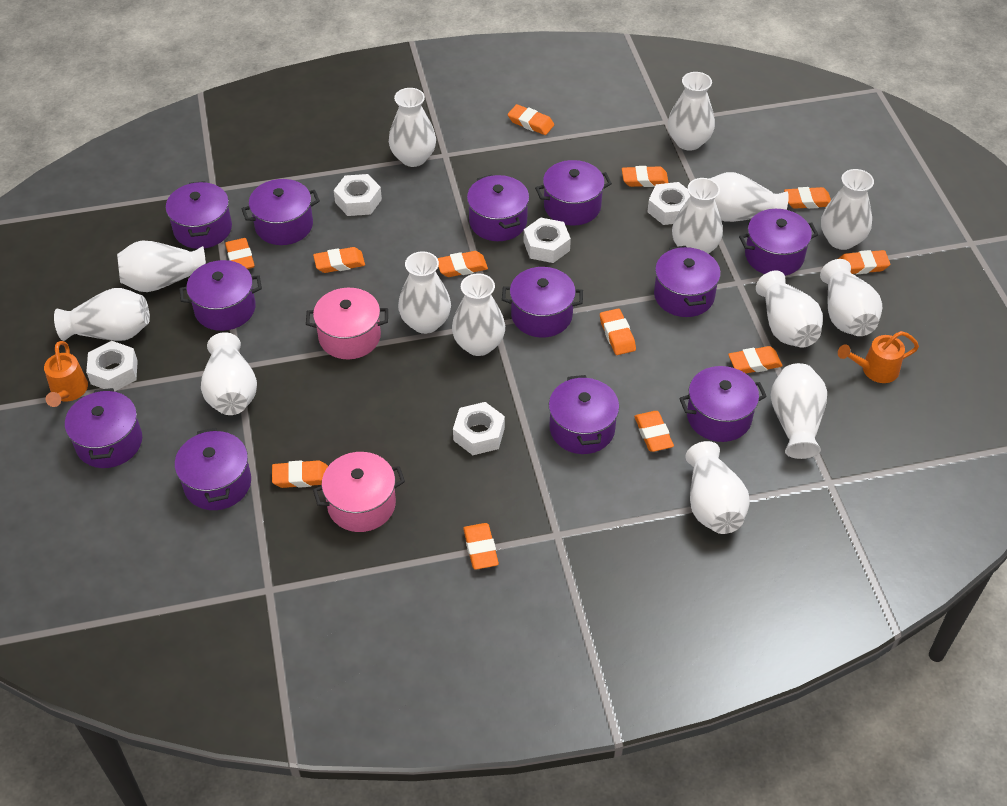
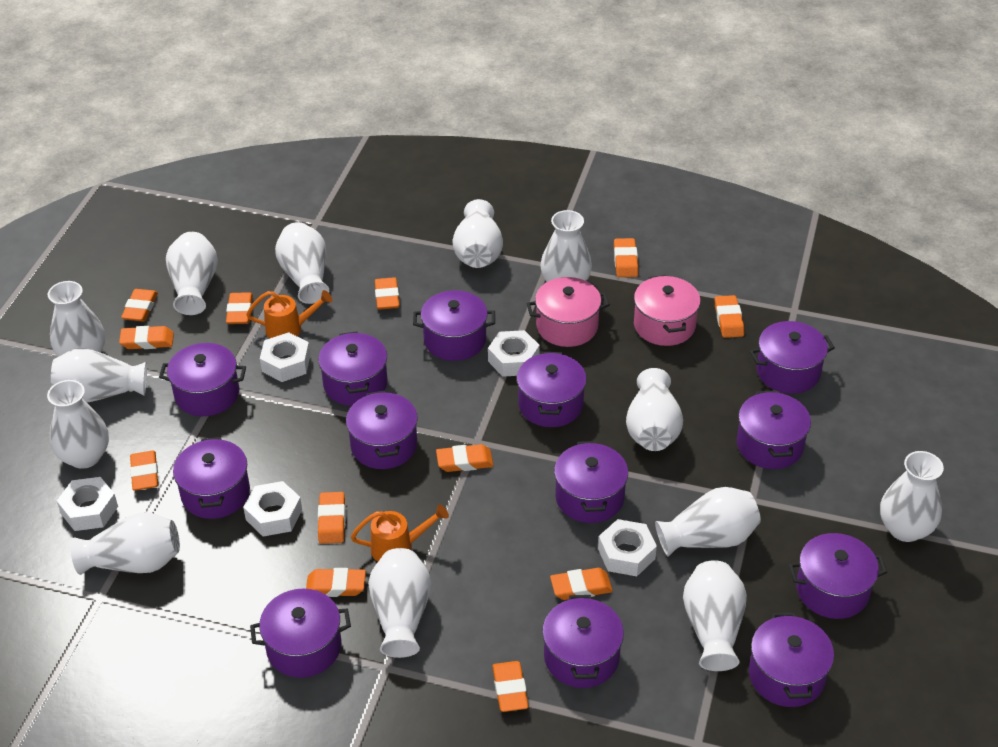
purple pot: [65,388,142,468] [166,181,232,249] [175,428,251,510] [179,260,262,331] [242,179,320,245] [467,175,529,241] [502,267,583,338] [535,160,612,225] [549,375,619,454] [654,246,721,317] [679,366,767,442] [739,209,818,276] = 12 -> [159,343,246,416] [173,437,250,519] [250,589,351,678] [318,331,388,406] [346,390,418,469] [413,290,495,361] [517,352,587,427] [542,595,624,688] [554,441,628,523] [737,391,811,469] [749,612,834,707] [750,321,835,394] [789,533,888,619] = 13
white vase: [54,288,150,341] [117,240,206,292] [201,332,257,415] [389,88,436,167] [398,251,451,334] [452,274,505,356] [668,72,715,151] [672,178,723,254] [685,441,750,534] [709,172,789,222] [756,271,823,348] [770,363,827,459] [820,259,882,336] [821,169,874,250] = 14 -> [47,380,109,469] [48,281,105,356] [51,348,147,402] [71,512,180,575] [166,232,218,315] [275,222,329,304] [368,548,431,658] [453,199,503,268] [540,210,592,282] [626,368,683,451] [655,487,761,557] [683,560,747,671] [880,451,944,542] = 13

